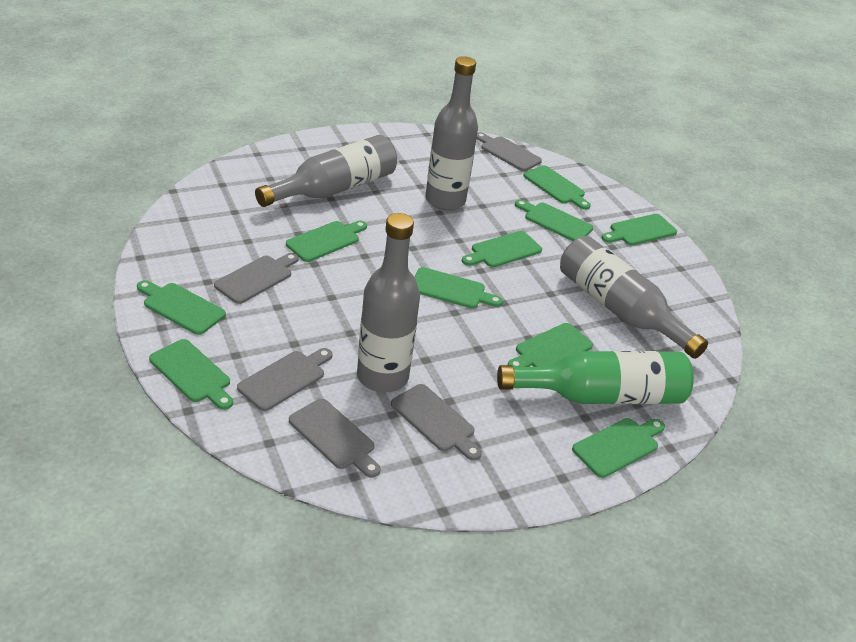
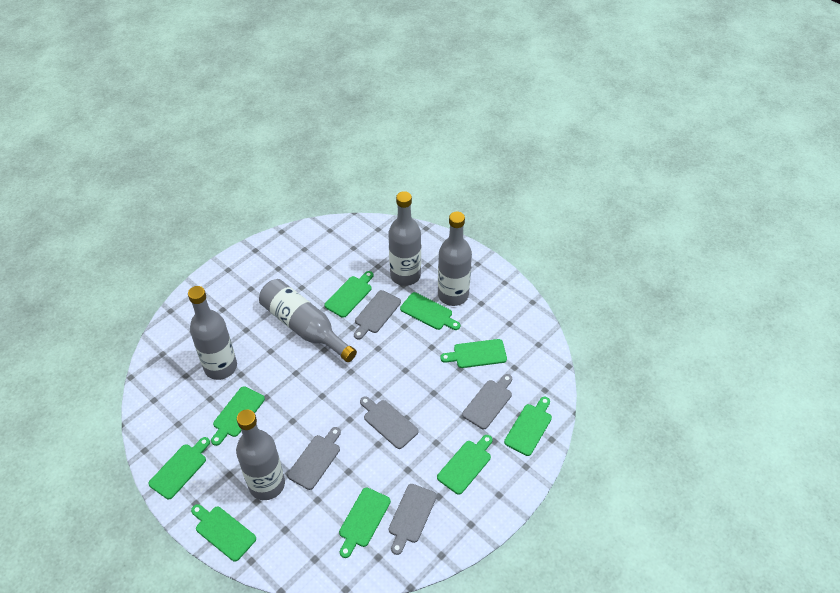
green bottle: [497,351,694,404] = 1 -> none = 0
green cutting board: [137,280,226,335] [149,339,233,410] [286,221,367,262] [414,267,503,309] [462,231,542,267] [508,323,593,367] [515,199,593,241] [523,165,591,210] [572,418,665,478] [602,214,677,245] = 10 -> [148,437,210,499] [191,504,256,562] [211,386,265,446] [325,271,373,318] [339,487,391,558] [400,292,460,330] [437,435,493,495] [440,339,507,368] [504,397,552,456] = 9
grey bottle: [255,135,397,207] [357,213,420,392] [425,56,478,210] [560,236,708,359] = 4 -> [188,286,237,380] [236,409,285,500] [259,279,357,362] [389,191,421,286] [438,211,472,306] = 5

